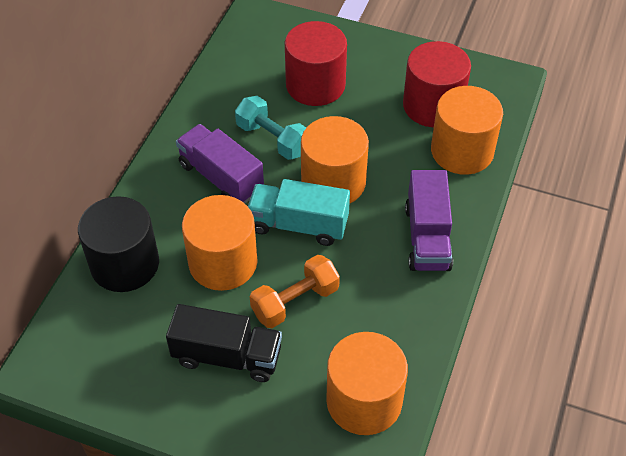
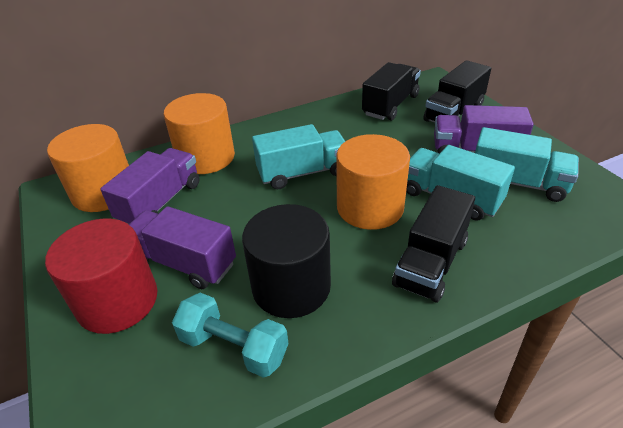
black truck: [166,304,282,382] = 1 -> [362,62,421,121] [392,185,475,302] [423,60,491,123] = 3
orange cylinder: [182,195,258,291] [301,116,369,204] [326,332,408,435] [431,86,503,175] = 4 -> [47,124,129,212] [164,93,235,174] [336,134,410,230] = 3
orange dumbbell: [250,255,340,328] = 1 -> none = 0
purple truck: [176,124,264,203] [405,170,453,271] = 2 -> [100,148,200,224] [129,206,236,289] [434,105,534,154] = 3
red cylinder: [285,21,347,106] [403,41,471,127] = 2 -> [45,218,157,334] = 1
turquoise truck: [248,179,350,246] = 1 -> [252,124,345,189] [406,145,515,221] [475,127,579,202] = 3

